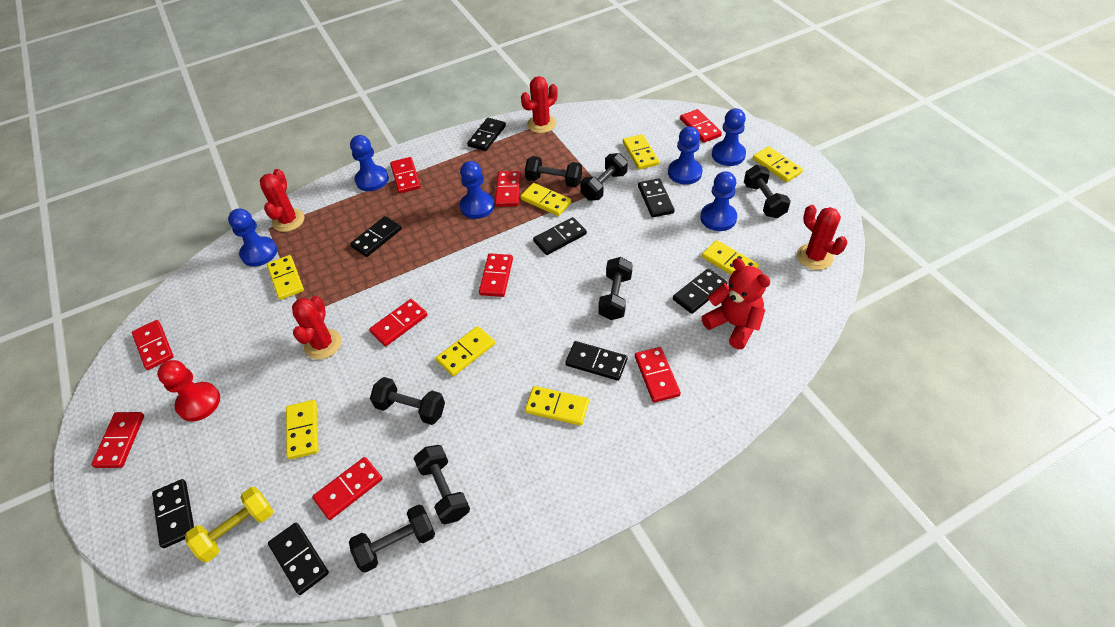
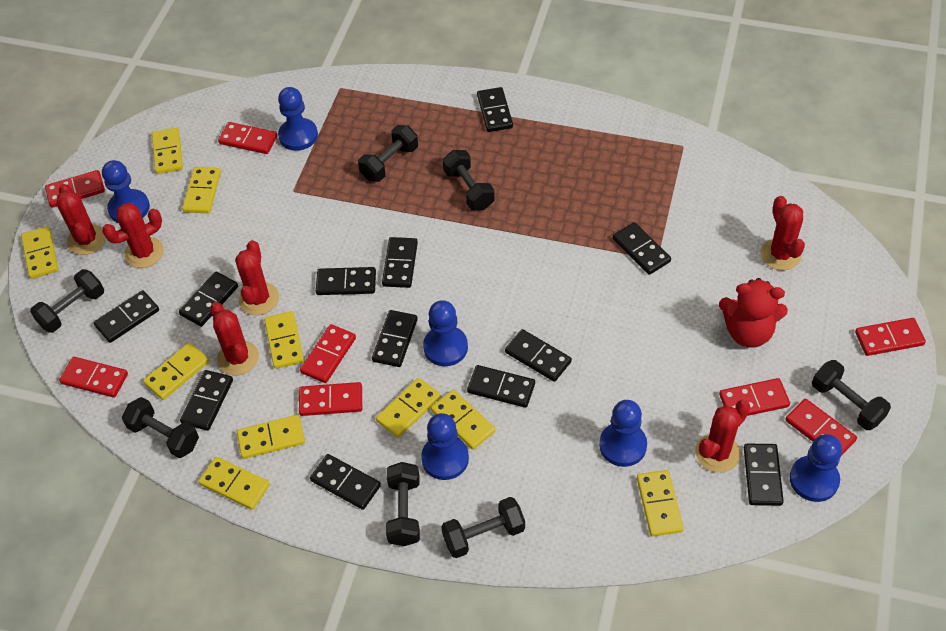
black domino: [152,479,194,548] [268,522,329,595] [350,216,402,257] [467,118,506,151] [533,217,587,255] [565,341,627,381] [638,178,675,217] [673,268,727,314] = 8 -> [94,290,159,343] [179,272,238,327] [180,370,233,431] [310,454,381,510] [316,267,376,295] [372,310,418,367] [382,237,418,288] [467,365,535,408] [477,87,513,132] [505,329,572,382] [613,222,671,275] [744,444,784,506] = 12
red cactus: [260,169,305,232] [292,296,342,359] [521,76,558,133] [797,205,848,270] = 4 -> [56,184,106,255] [102,203,164,268] [210,302,259,375] [235,240,279,315] [695,400,750,473] [761,196,805,270] = 6
red domino: [91,412,144,468] [132,320,174,370] [312,457,382,520] [369,299,428,346] [390,157,421,193] [479,253,513,297] [495,171,521,207] [635,347,681,403] [680,109,722,143] = 9 -> [45,170,105,208] [59,357,128,398] [218,122,277,154] [299,382,362,416] [300,324,356,383] [719,378,790,416] [785,399,857,457] [855,318,926,356] = 8
red pawn: [157,360,220,421] = 1 -> none = 0
yellow domino: [267,255,304,300] [286,400,319,460] [436,326,495,376] [520,183,571,216] [525,386,589,426] [623,134,659,170] [702,240,759,275] [753,146,803,182] = 8 -> [21,226,58,279] [143,343,209,400] [152,128,183,174] [182,167,221,213] [198,457,270,510] [237,415,305,459] [264,311,304,369] [376,378,441,438] [431,390,496,450] [637,470,684,536] = 10
yellow dumbbell: [185,487,273,562] = 1 -> none = 0

